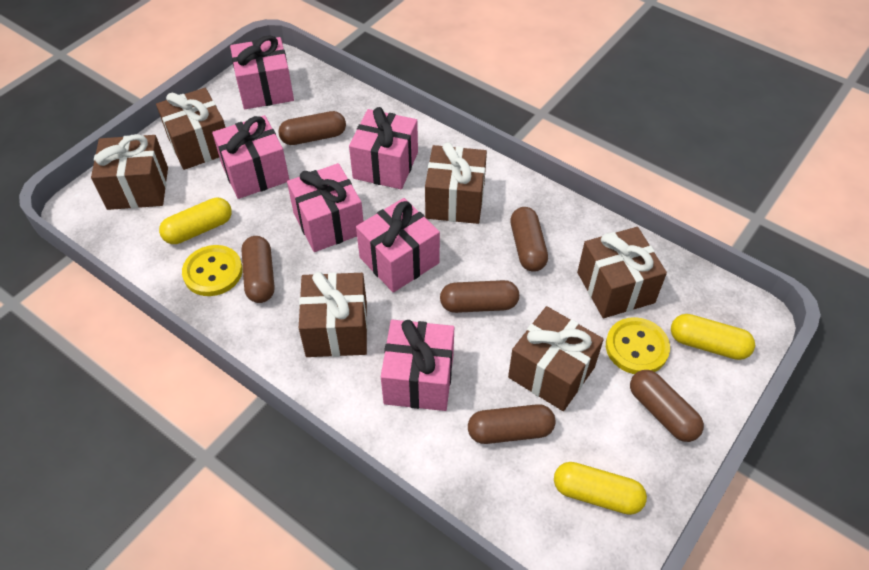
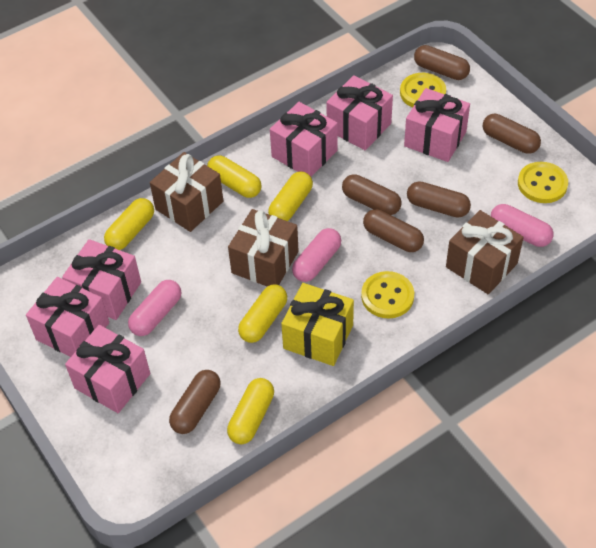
brown gift: [91,134,168,210] [156,88,226,170] [299,272,368,357] [425,142,487,224] [508,306,604,411] [577,227,667,318] = 6 -> [150,152,223,232] [228,209,299,286] [446,210,524,294] = 3
pink capsule: none = 0 -> [128,280,181,336] [292,228,341,282] [491,204,554,247] = 3
yellow button: [182,245,243,296] [606,317,670,374] = 2 -> [361,271,414,319] [400,73,446,108] [518,162,568,203] = 3
yellow capsule: [159,198,232,244] [554,462,647,515] [671,314,755,360] = 3 -> [104,198,154,250] [207,155,262,198] [227,378,274,444] [238,285,287,343] [268,171,313,221] = 5
yellow gift: none = 0 -> [281,283,354,366] = 1

